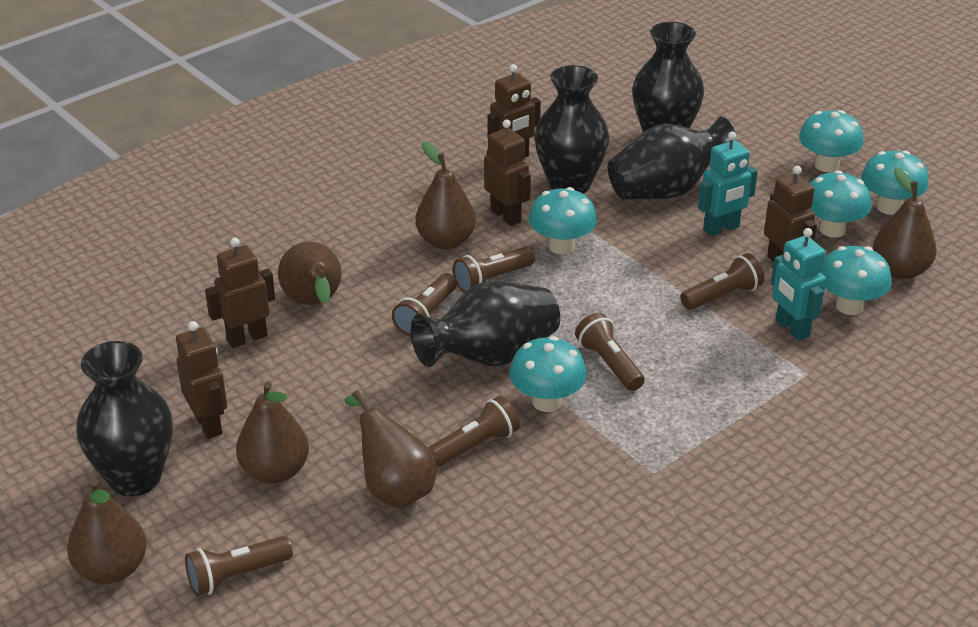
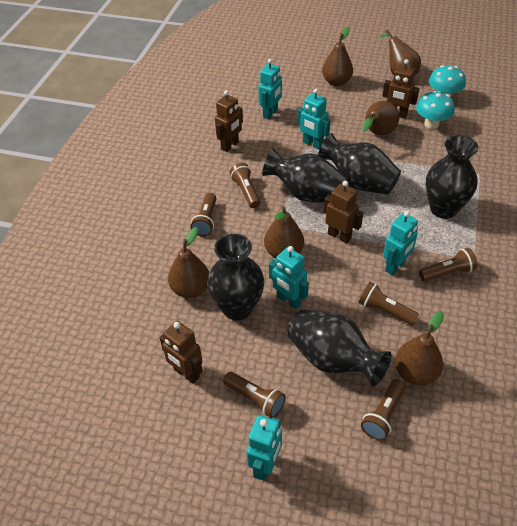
brown robot: [176,321,227,439] [205,238,275,348] [484,120,531,226] [488,64,541,157] [764,166,817,262] = 5 -> [160,321,203,384] [215,90,243,152] [324,181,363,244] [382,59,420,119] = 4
turquoise mushroom: [509,336,587,412] [529,187,597,254] [799,110,864,172] [810,170,872,238] [821,246,892,315] [861,150,929,215] = 6 -> [416,91,455,129] [429,65,466,97] = 2
turquoise robot: [698,132,758,236] [771,228,827,341] = 2 -> [246,415,282,481] [258,59,282,119] [269,246,309,309] [297,89,331,149] [383,211,418,275] = 5

